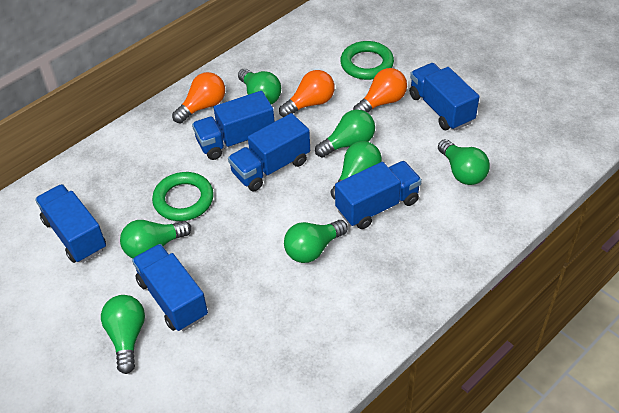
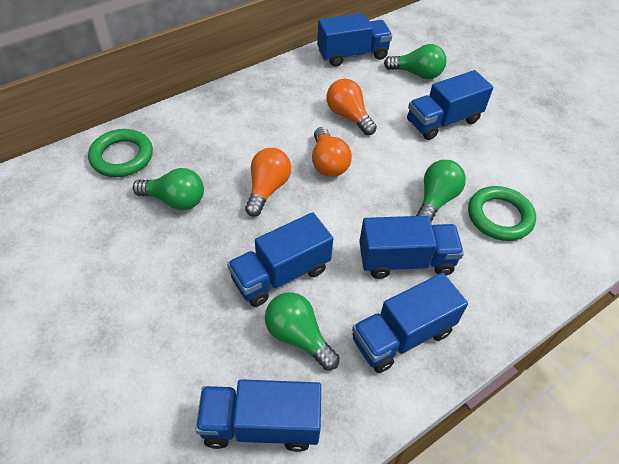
green light bulb: [101,295,145,374] [120,220,191,258] [238,68,281,105] [284,220,348,263] [315,110,375,158] [330,141,382,199] [438,139,490,185] = 7 -> [133,168,204,210] [265,292,340,370] [384,44,446,79] [416,160,466,222] = 4

